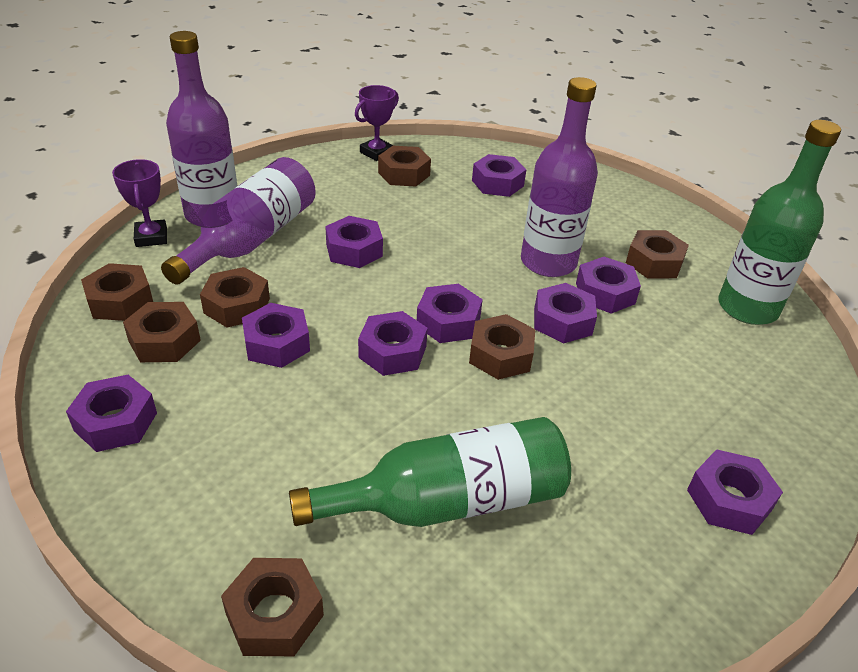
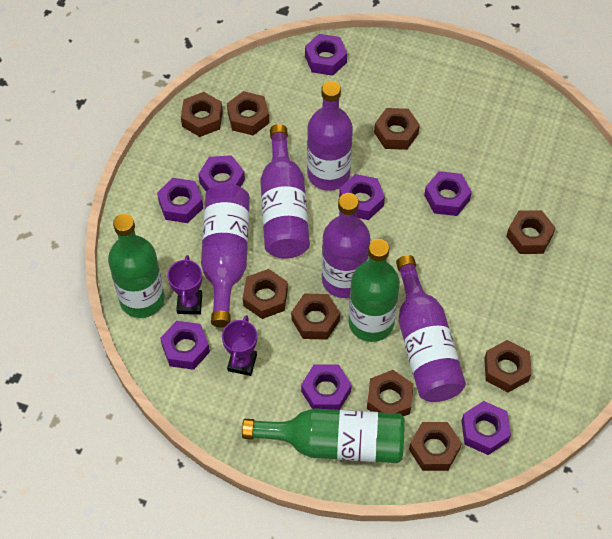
brown nut: [81,263,153,321] [123,302,201,362] [200,267,270,327] [221,558,324,656] [378,146,431,186] [469,314,535,380] [626,230,689,279] = 7 -> [181,92,223,137] [227,91,269,135] [243,269,288,319] [291,293,340,340] [367,370,413,417] [374,108,420,150] [409,422,462,471] [484,340,531,392] [506,210,556,254] = 9
green bottle: [289,417,571,527] [719,120,841,325] = 2 -> [108,214,165,318] [242,408,405,463] [348,239,400,342] = 3
purple bottle: [161,157,316,285] [166,31,237,227] [521,77,598,277] = 3 -> [201,184,250,328] [260,124,310,259] [307,81,353,191] [322,193,370,298] [396,255,466,402] = 5
purple nut: [66,375,157,452] [242,303,310,368] [325,216,383,268] [358,311,428,376] [417,284,483,343] [472,154,526,197] [534,283,597,343] [576,257,641,314] [687,449,783,535] = 9 -> [157,178,203,223] [160,321,210,370] [198,155,245,192] [301,364,352,410] [305,34,347,76] [339,174,385,220] [424,171,472,216] [462,401,511,455] = 8

